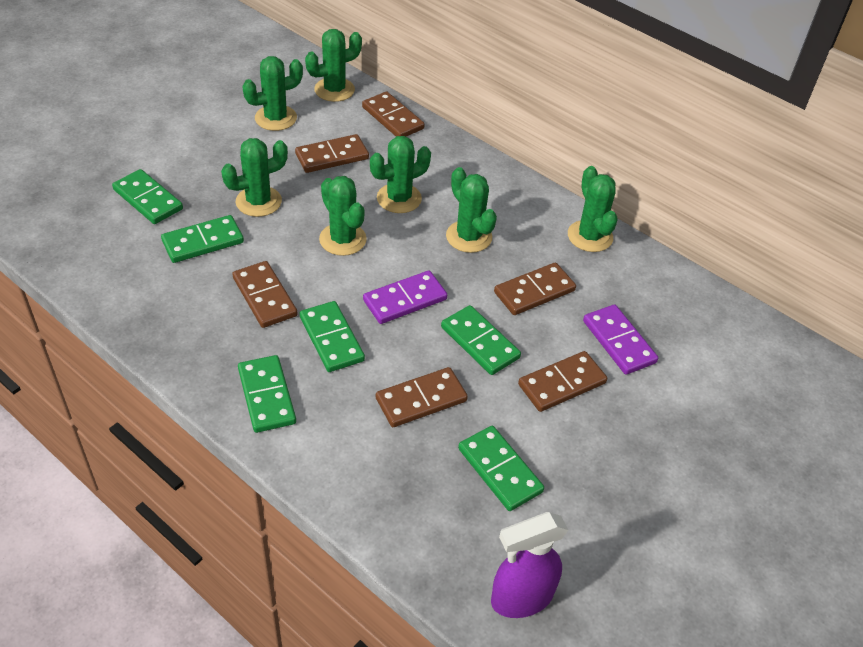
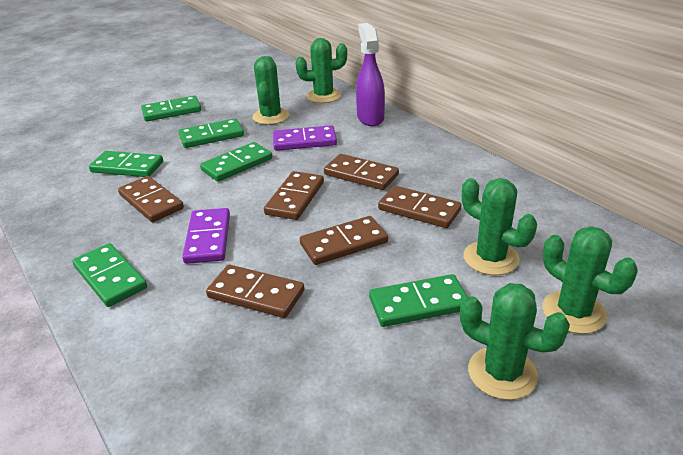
green cactus: [221,138,288,217] [242,56,303,131] [305,29,362,102] [319,176,367,256] [370,136,431,213] [446,167,497,253] [568,166,618,252] = 7 -> [252,56,289,125] [295,38,347,103] [460,283,570,400] [462,178,537,275] [542,226,638,334] = 5

